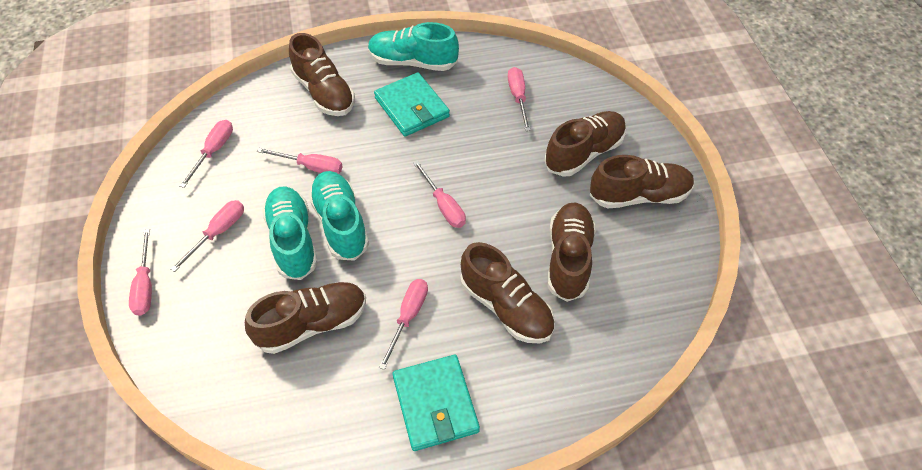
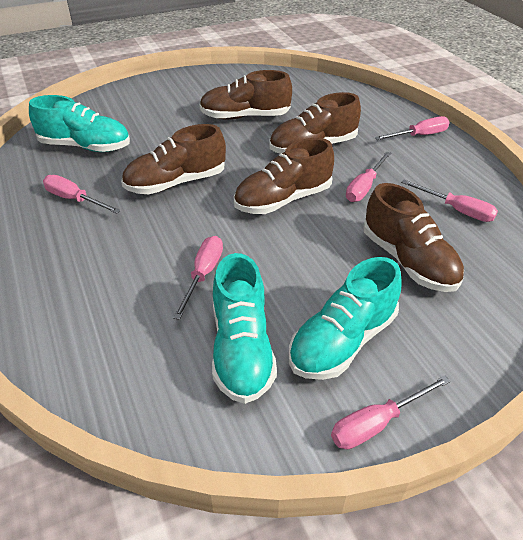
brown shoe: [245,282,366,354] [289,33,355,116] [460,242,555,343] [544,111,626,177] [547,202,596,302] [590,155,694,209] = 6 -> [121,124,226,194] [199,70,292,120] [234,138,334,214] [269,92,361,154] [363,183,464,292] = 5
pink screwdriver: [129,229,152,316] [171,200,244,272] [180,120,233,188] [257,148,343,174] [379,279,428,370] [413,160,466,228] [508,67,531,131] = 7 -> [43,175,121,214] [173,236,223,320] [331,376,451,449] [346,152,391,202] [375,116,450,140] [401,180,498,222] = 6
turquoise wallet: [374,72,450,137] [393,355,480,451] = 2 -> none = 0

